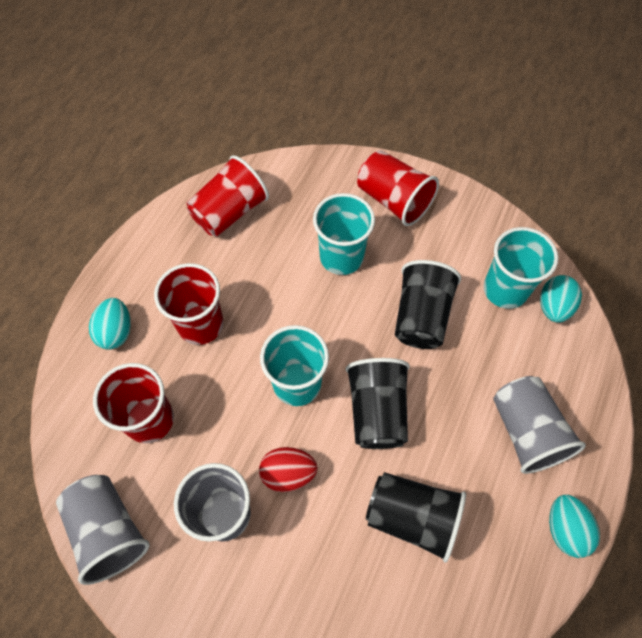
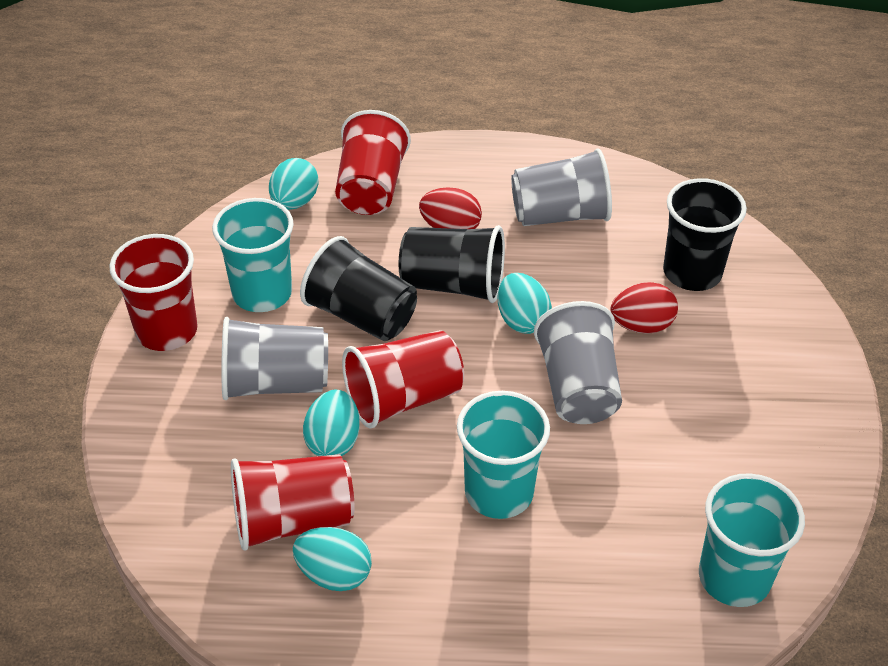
red egg: [259,447,317,492] = 1 -> [419,187,482,229] [610,282,678,334] = 2
turquoise egg: [89,298,131,350] [540,275,582,323] [549,495,600,558] = 3 -> [269,158,319,210] [293,527,372,591] [303,390,360,456] [497,273,552,334] = 4

